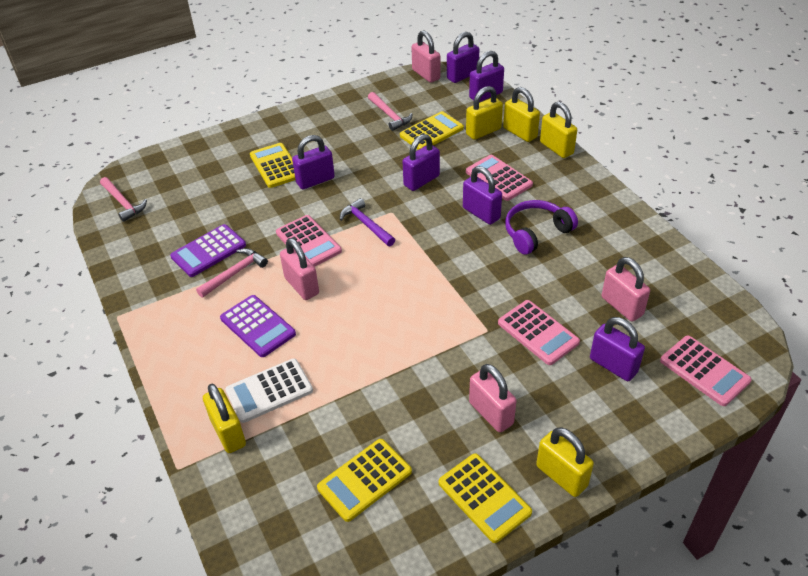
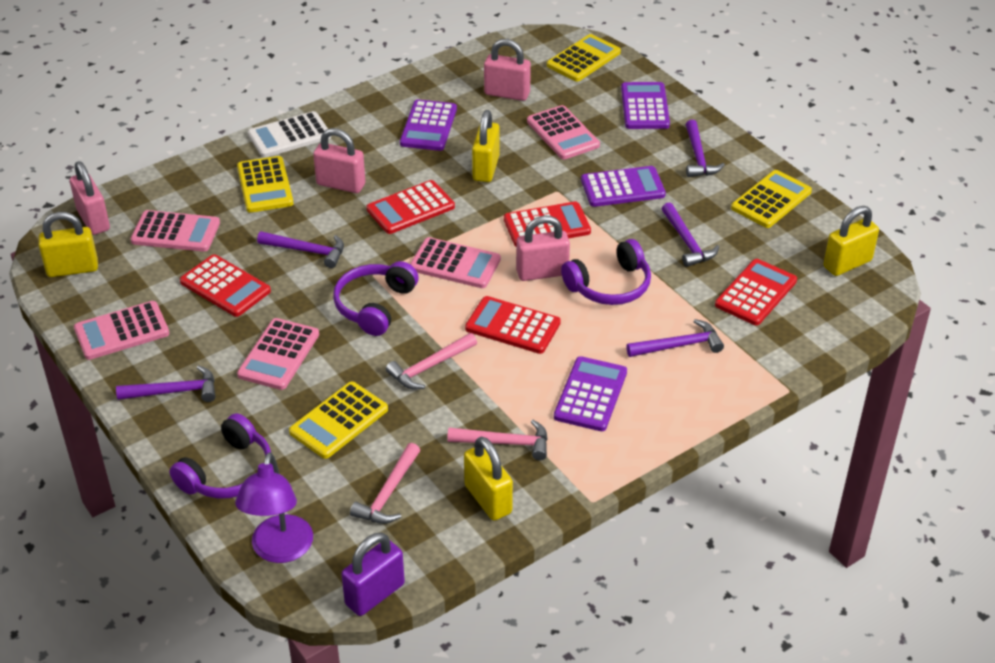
pink calculator: [276,215,342,267] [466,155,533,201] [498,300,580,365] [660,335,752,406] = 4 -> [74,301,169,360] [131,210,220,252] [237,318,319,390] [410,237,501,288] [527,105,600,159] = 5
purple calculator: [170,224,246,277] [220,295,296,357] = 2 -> [400,100,457,151] [554,356,627,431] [581,166,666,207] [621,82,670,129] = 4
purple hammer: [340,198,395,246] = 1 -> [116,365,215,402] [257,231,344,268] [626,319,724,357] [662,202,719,267] [686,120,725,177] = 5
purple headphones: [505,200,578,255] = 1 -> [169,413,271,499] [333,261,419,336] [561,239,651,305] = 3
purple lamp: none = 0 -> [235,452,313,563] = 1
purple padlock: [292,135,335,189] [403,134,440,191] [447,32,479,83] [463,166,502,225] [469,51,504,102] [590,317,645,381] = 6 -> [341,533,405,616] = 1
red calculator: none = 0 -> [180,254,271,317] [367,180,455,234] [465,296,561,354] [504,201,591,246] [715,259,797,325] = 5
yellow padlock: [203,384,246,453] [466,86,503,140] [503,87,540,142] [536,427,594,497] [540,102,577,158] = 5 -> [38,212,98,277] [464,436,513,521] [472,110,500,182] [823,206,879,276] = 4

